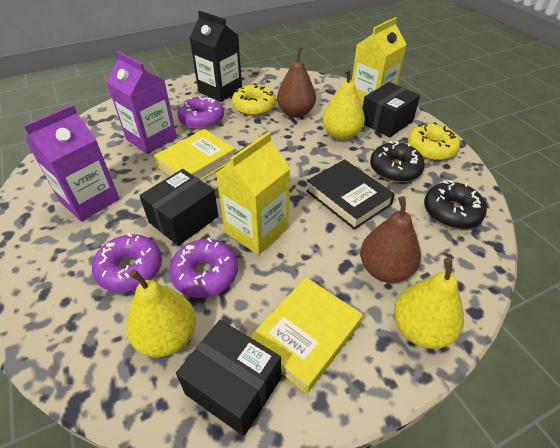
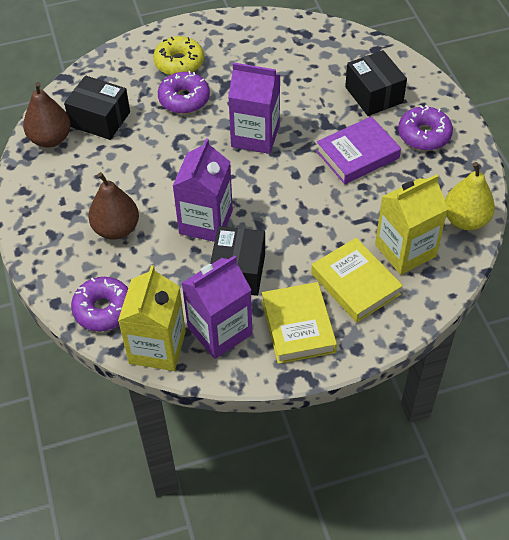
black book: [306,159,395,230] = 1 -> none = 0
black carton: [190,11,242,102] = 1 -> none = 0
black donut: [370,141,425,182] [424,181,487,229] = 2 -> none = 0
purple book: none = 0 -> [316,116,401,184] = 1
purple carton: [23,105,120,222] [107,51,177,154] = 2 -> [173,138,233,242] [182,255,252,359] [228,62,280,154] = 3
yellow donut: [232,84,276,116] [408,122,460,161] = 2 -> [153,36,204,75] = 1
yellow pear: [126,269,196,357] [322,68,365,140] [394,258,464,349] = 3 -> [445,162,495,230] = 1

